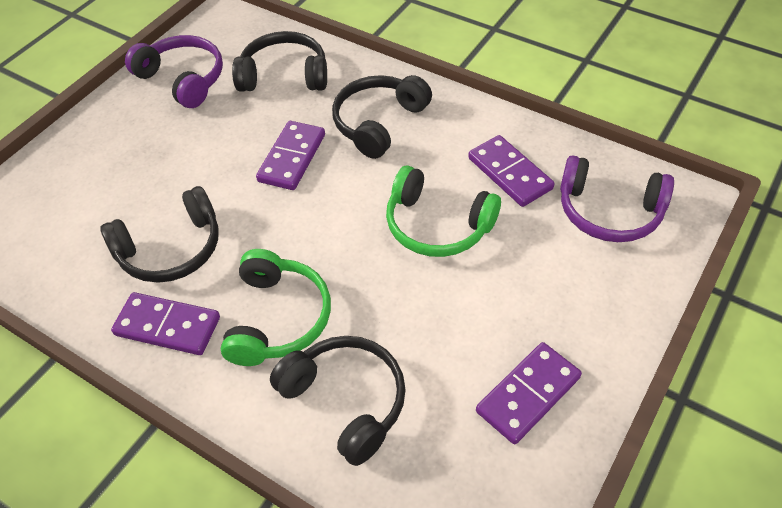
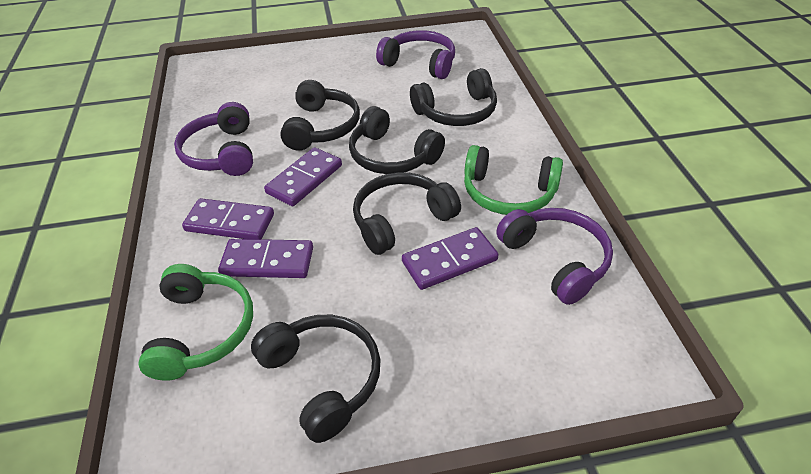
black headphones: [100,186,219,283] [232,31,327,92] [270,336,406,466] [332,75,432,159] = 4 -> [251,315,381,443] [280,80,360,151] [349,106,445,174] [353,172,461,255] [410,68,497,126] = 5
purple headphones: [125,35,223,108] [560,155,674,242] = 2 -> [174,102,253,176] [376,30,455,79] [496,208,613,305] = 3

